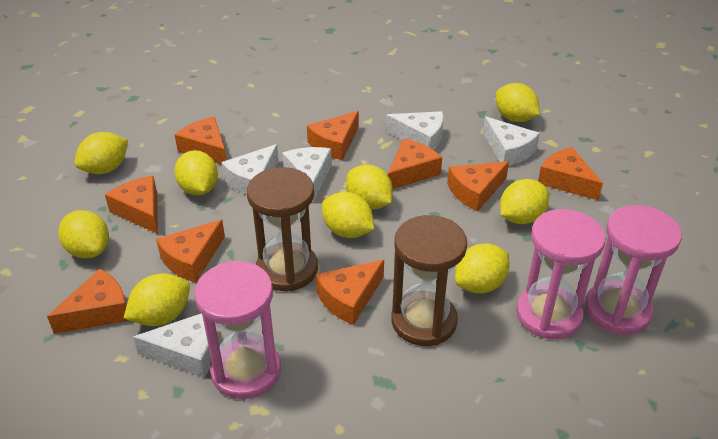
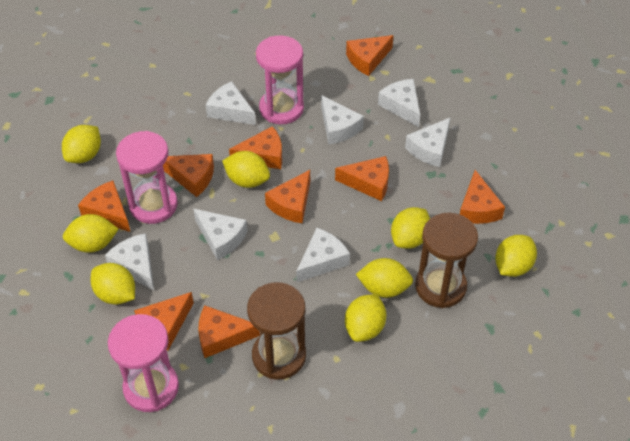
white cheese: [133,314,211,378] [221,144,279,195] [282,147,332,202] [386,111,444,150] [483,117,540,166] = 5 -> [105,233,154,290] [194,209,247,260] [206,81,256,125] [296,228,350,282] [321,95,364,145] [378,79,420,127] [405,117,451,167] = 7
yellow lemon: [58,210,109,258] [75,132,128,174] [124,273,190,326] [174,150,218,195] [322,192,374,238] [346,165,393,210] [455,243,510,293] [496,83,540,122] [500,179,549,224] = 9 -> [62,125,101,163] [63,214,118,253] [91,263,135,305] [222,151,270,188] [345,294,386,342] [356,258,413,298] [391,207,430,249] [495,235,537,277] = 8

